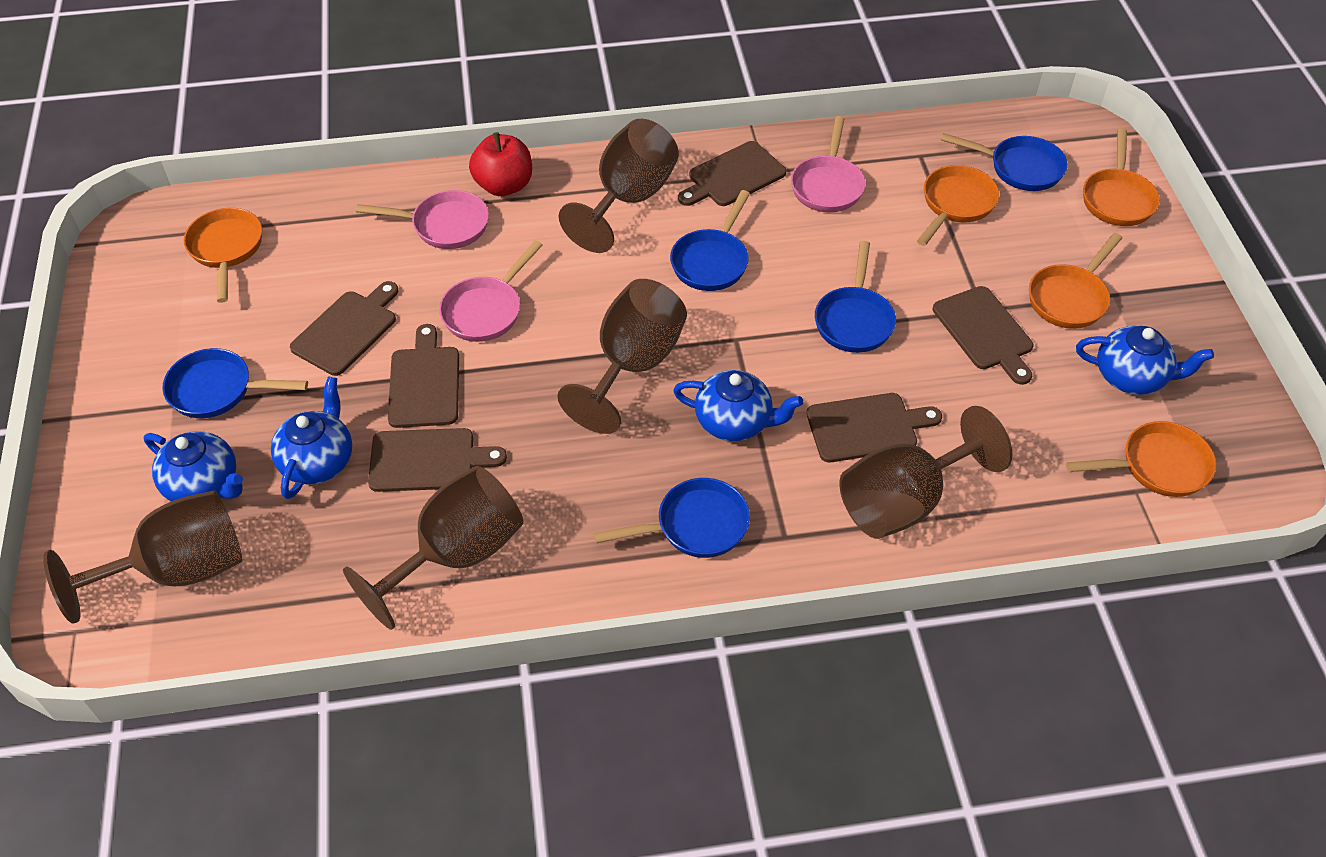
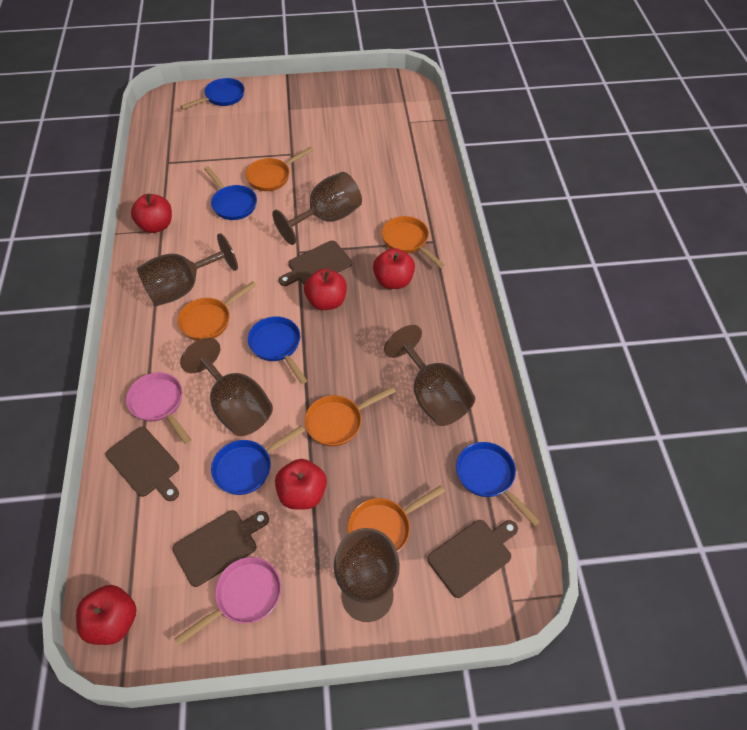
blue teapot: [144,431,243,501] [271,376,352,499] [673,370,803,441] [1076,326,1214,395] = 4 -> none = 0
brown cutting board: [290,281,399,376] [368,428,507,492] [388,324,459,428] [678,141,786,206] [806,393,942,463] [933,286,1034,385] = 6 -> [106,427,179,501] [172,510,269,587] [279,241,352,286] [427,520,518,598] = 4
pink pan: [356,190,489,249] [439,240,542,342] [791,116,866,212] = 3 -> [126,372,191,444] [174,557,281,646] = 2
red apple: [469,132,532,196] = 1 -> [76,585,136,645] [131,193,172,233] [275,459,327,510] [304,269,347,310] [373,248,415,289] = 5

